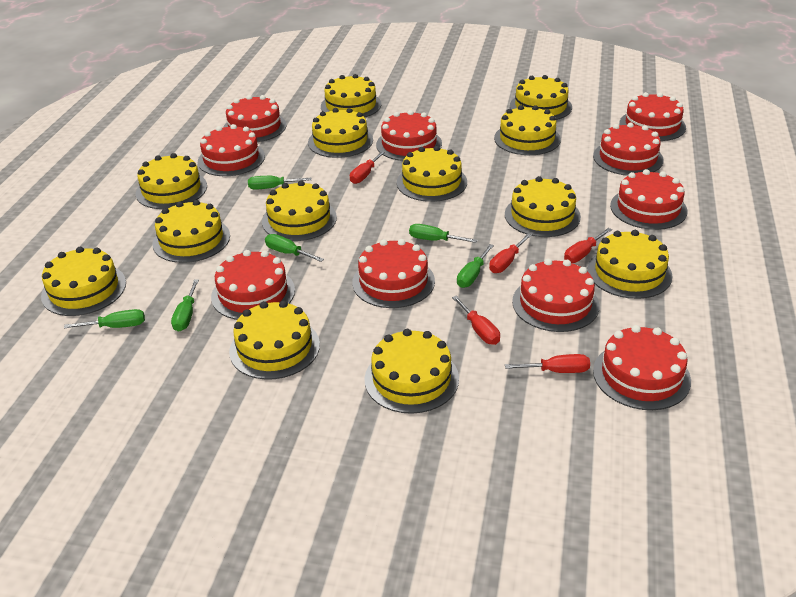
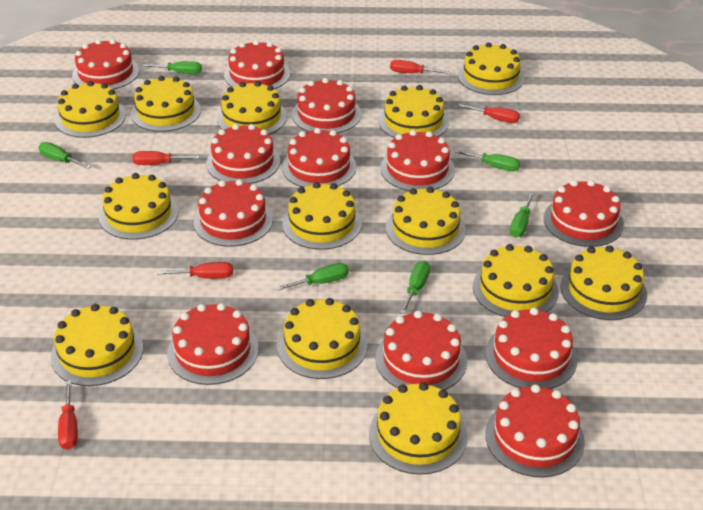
red cake: [198,124,265,176] [211,250,295,320] [223,95,287,142] [352,239,435,308] [376,110,442,161] [512,259,599,332] [593,122,664,176] [593,325,691,410] [610,169,688,230] [619,92,686,141] = 10 -> [72,39,139,90] [167,303,258,385] [194,179,273,247] [206,124,280,184] [224,40,290,89] [282,128,356,188] [292,78,361,133] [375,311,467,390] [380,130,455,191] [485,308,577,389] [485,384,585,478] [544,180,624,247] = 12

